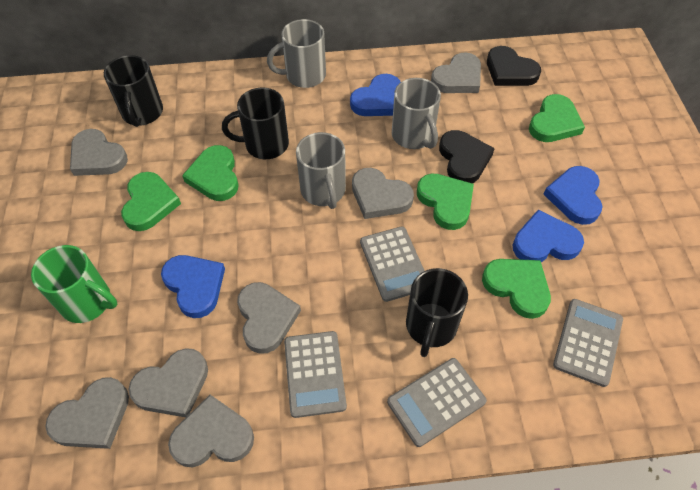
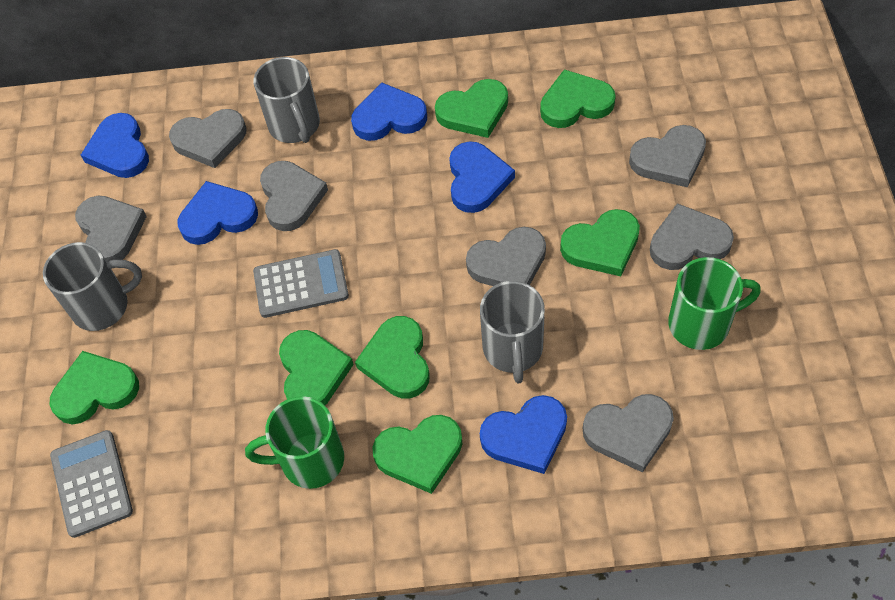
black heart: [439,130,495,183] [487,46,541,86] = 2 -> none = 0
black mug: [104,55,163,127] [222,88,289,159] [406,268,468,357] = 3 -> none = 0
blue heart: [161,255,225,318] [350,74,401,116] [513,210,584,262] [544,166,602,225] = 4 -> [81,113,149,178] [178,181,258,245] [351,83,427,141] [449,141,515,213] [480,395,567,474] = 5
green heart: [121,172,181,231] [182,145,239,201] [417,174,474,230] [482,259,551,319] [529,94,585,142] = 5 -> [50,351,139,424] [279,330,354,405] [355,316,430,398] [372,415,462,494] [435,79,508,138] [540,69,616,128] [560,209,640,276] = 7
green mug: [31,245,117,323] = 1 -> [245,396,344,489] [668,257,761,350] = 2
grey calculator: [284,331,347,418] [360,226,425,302] [387,358,487,447] [553,299,623,387] = 4 -> [50,430,133,538] [253,249,349,318] = 2

